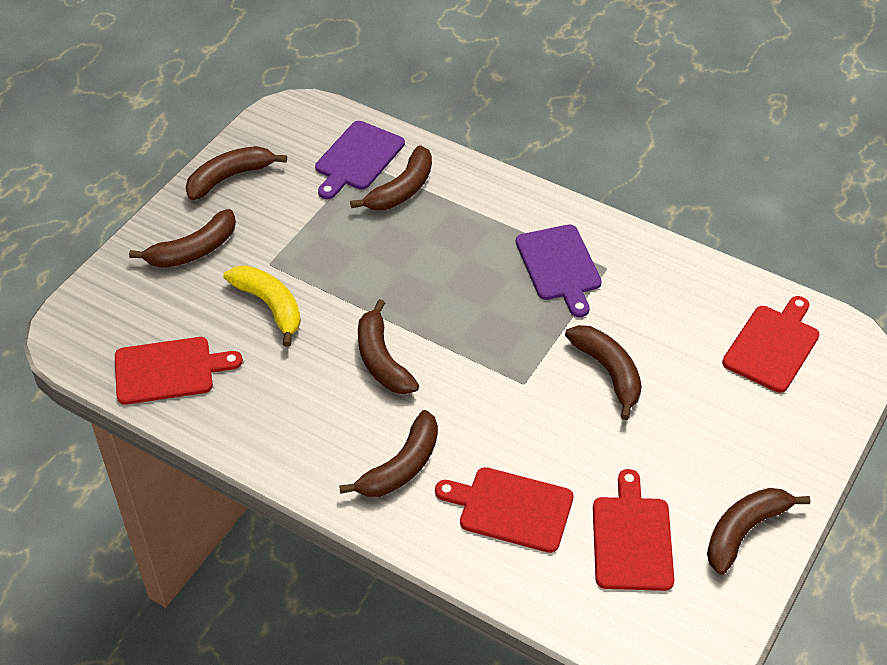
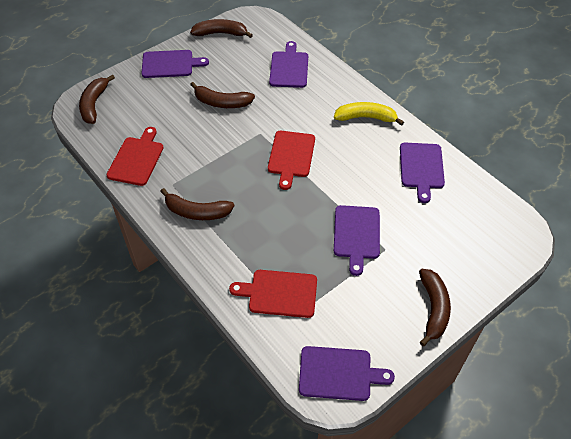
brown banana: [129,209,236,268] [186,146,287,200] [339,410,438,497] [350,145,432,210] [358,299,419,394] [565,325,642,420] [707,488,810,575] = 7 -> [79,74,115,124] [160,188,235,220] [190,19,253,38] [190,82,255,108] [419,269,451,346] = 5
purple cutting board: [315,121,405,199] [516,224,602,317] = 2 -> [142,50,209,78] [269,41,308,88] [299,346,395,401] [334,205,380,276] [400,143,445,203] = 5
red cutting board: [115,337,243,405] [435,467,574,553] [593,469,674,591] [722,296,819,393] = 4 -> [106,127,164,186] [229,270,317,318] [268,131,315,190] = 3

